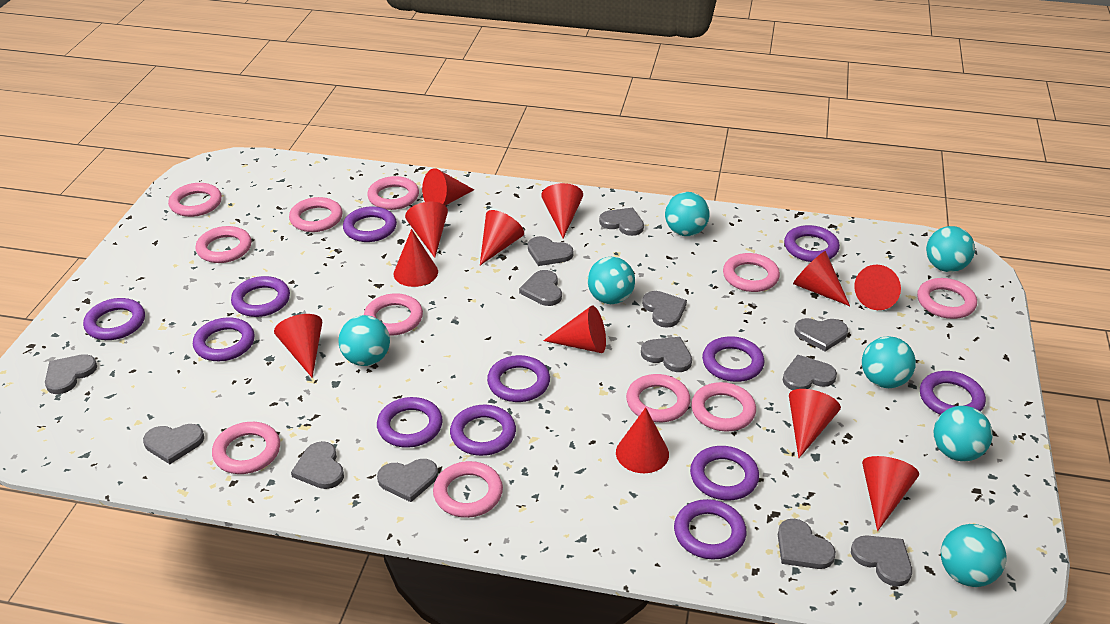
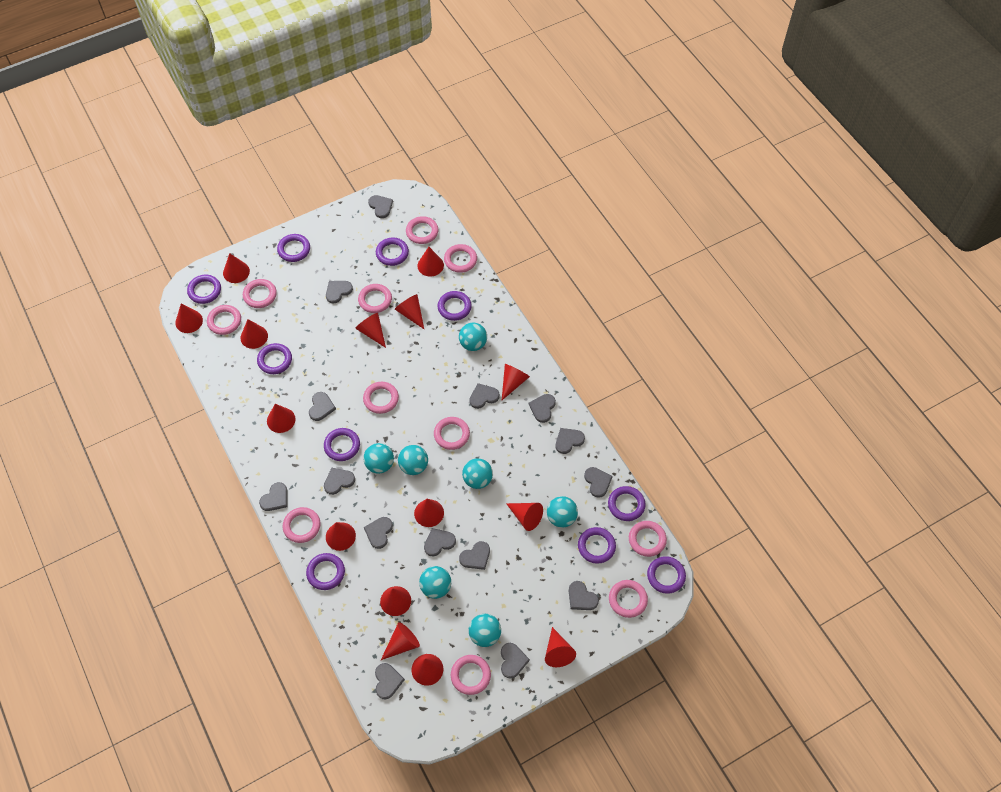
grey heart: [45,354,97,394] [143,424,204,464] [291,441,344,489] [377,459,438,502] [519,270,562,306] [528,236,573,266] [599,208,644,236] [641,337,692,372] [642,291,687,328] [778,519,836,569] [783,355,837,390] [794,318,848,351] [851,535,912,587] = 13 -> [259,482,288,511] [309,392,336,421] [324,468,355,495] [326,281,353,303] [364,517,393,549] [368,195,393,218] [375,663,405,699] [424,528,456,556] [459,541,490,570] [469,383,500,409] [501,643,530,679] [529,394,556,423] [556,428,585,454] [569,581,599,610] [584,467,613,498] = 15
purple ring: [83,298,145,340] [193,317,255,361] [231,276,290,317] [343,206,397,242] [377,397,443,448] [450,405,516,456] [487,355,550,402] [674,499,746,559] [690,446,759,500] [702,336,764,382] [784,225,840,262] [920,371,986,415] = 12 -> [187,275,221,304] [257,343,292,374] [277,234,310,262] [306,553,345,590] [324,428,360,461] [376,237,409,266] [438,291,472,321] [578,527,616,564] [608,486,645,521] [647,556,686,594] = 10
red cone: [274,314,322,378] [394,229,438,287] [405,202,448,258] [422,168,474,206] [480,210,524,265] [541,183,583,238] [543,306,606,353] [616,407,669,473] [789,389,841,458] [793,251,850,306] [854,265,901,310] [862,456,919,531] = 12 -> [175,303,203,333] [223,253,250,283] [241,319,268,349] [267,404,295,433] [326,522,356,551] [355,313,386,348] [380,586,411,616] [381,622,420,660] [395,294,424,329] [412,654,443,686] [414,499,444,527] [417,247,444,277] [502,364,530,400] [506,503,543,531] [545,627,576,667] = 15

